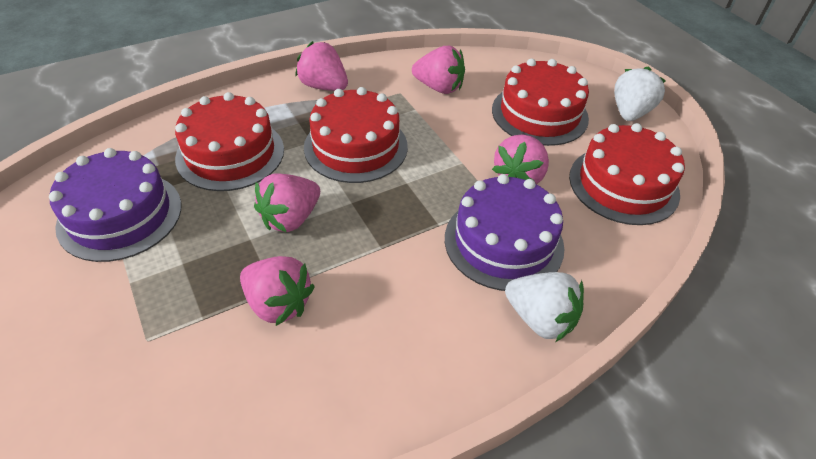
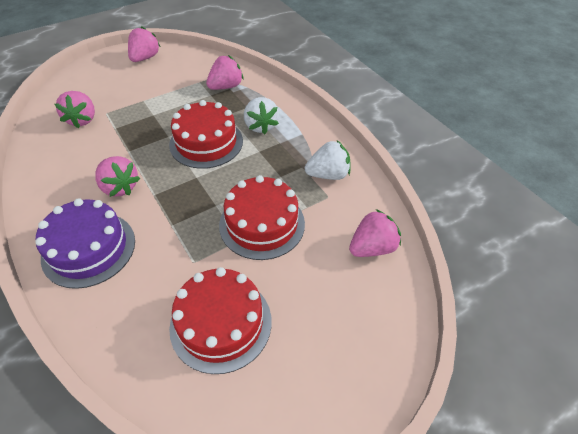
purple cake: [49,148,181,262] [445,174,564,291] = 2 -> [35,198,135,289] = 1
red cake: [175,92,284,191] [304,87,408,183] [492,59,589,146] [569,123,685,225] = 4 -> [169,100,243,169] [169,267,272,374] [219,175,305,260] = 3

